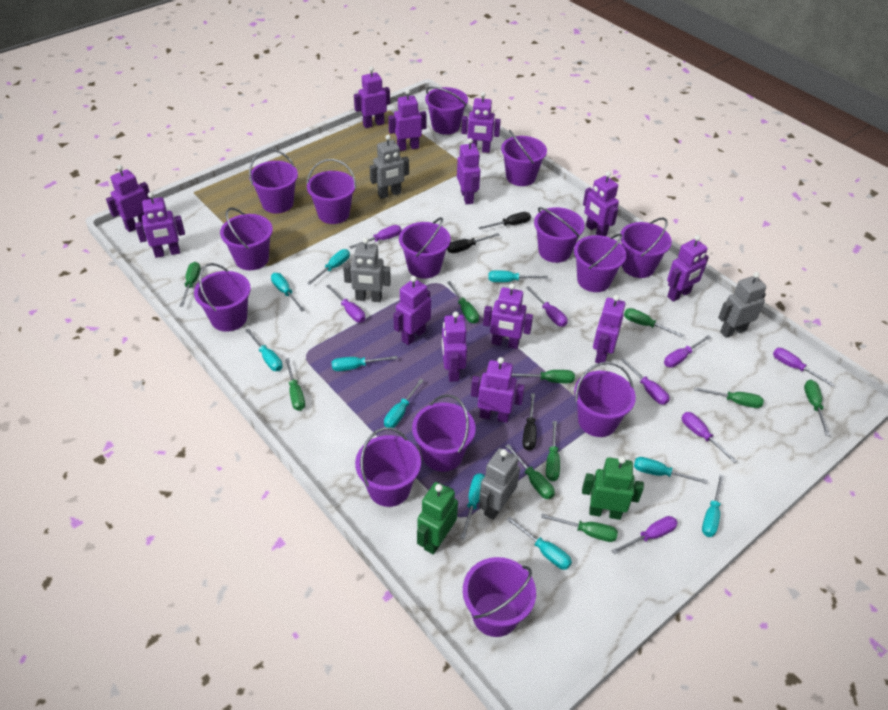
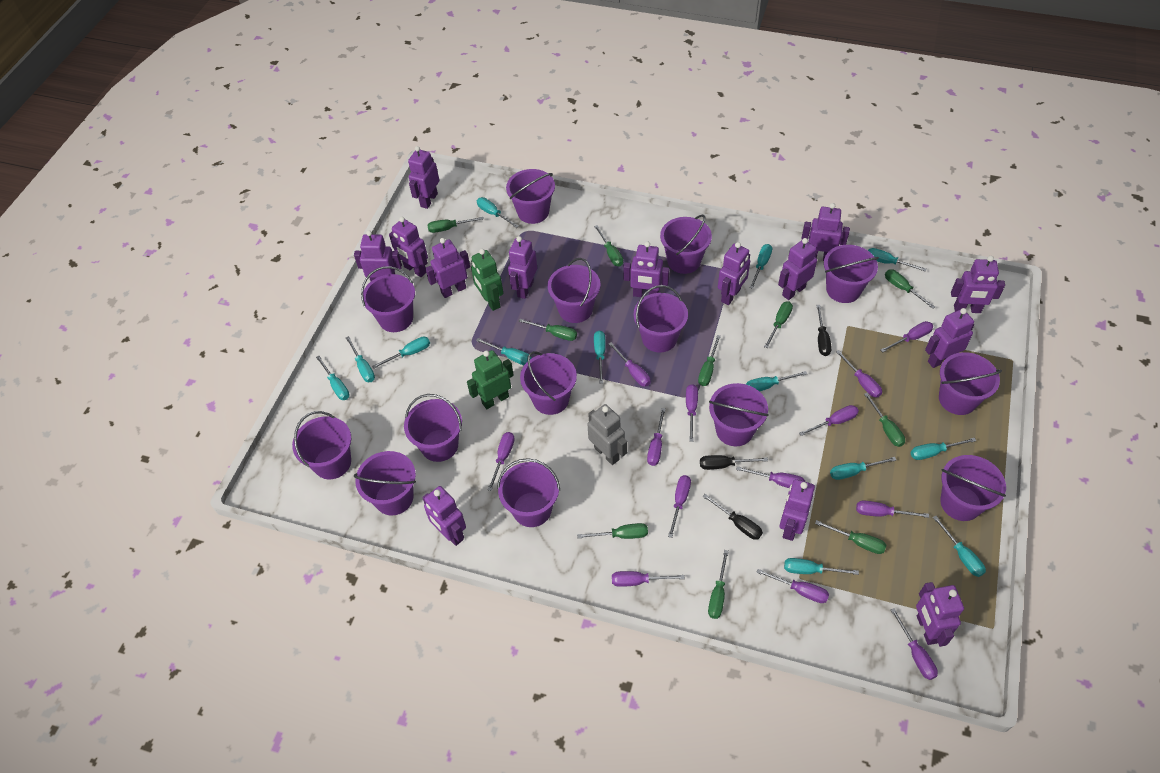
grey robot: [343,238,391,302] [370,135,409,199] [479,448,520,520] [718,272,767,338] = 4 -> [588,404,627,465] = 1
purple robot: [106,165,151,232] [135,192,185,258] [354,67,390,128] [388,89,427,151] [393,276,431,345] [442,311,467,382] [457,138,480,205] [461,92,501,153] [471,357,525,423] [483,283,533,349] [583,171,619,236] [593,295,625,363] [667,235,709,302] = 13 -> [354,230,402,281] [389,217,428,277] [408,146,439,209] [422,486,466,546] [425,238,470,298] [508,236,537,299] [624,242,669,297] [718,242,750,305] [778,238,817,300] [779,479,815,541] [801,203,850,261] [916,582,964,647] [925,308,974,368] [951,256,1005,313] = 14
purple screwdriver: [326,285,365,322] [349,225,402,249] [526,286,568,327] [611,516,678,554] [621,358,670,405] [664,335,711,368] [682,412,737,463] [773,348,835,387] = 8 -> [488,432,515,491] [609,342,651,387] [612,571,685,587] [647,408,666,466] [668,475,691,538] [686,384,698,442] [736,466,805,488] [756,569,829,603] [799,405,859,436] [836,350,882,398] [856,500,929,518] [881,321,933,352] [890,608,938,680] = 13
turquoise screwdriver: [245,329,283,371] [271,273,305,311] [307,249,350,285] [332,356,398,371] [384,379,424,428] [460,473,485,539] [488,270,548,282] [507,517,572,570] [634,457,708,484] [702,475,724,537] = 10 -> [316,356,350,400] [346,336,375,382] [372,336,430,368] [476,338,532,365] [477,197,519,228] [594,331,606,384] [746,371,807,392] [749,244,772,289] [784,558,859,575] [830,457,896,480] [868,248,927,271] [911,438,976,460] [933,516,986,577] = 13

